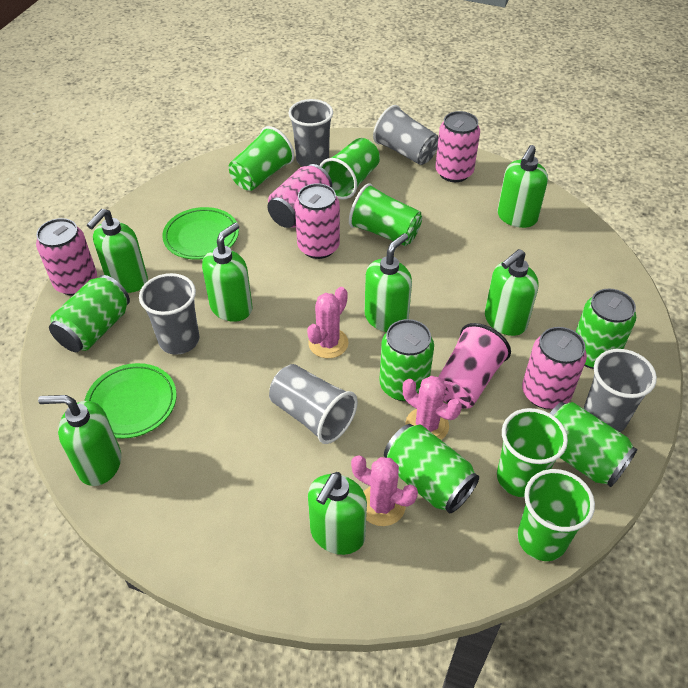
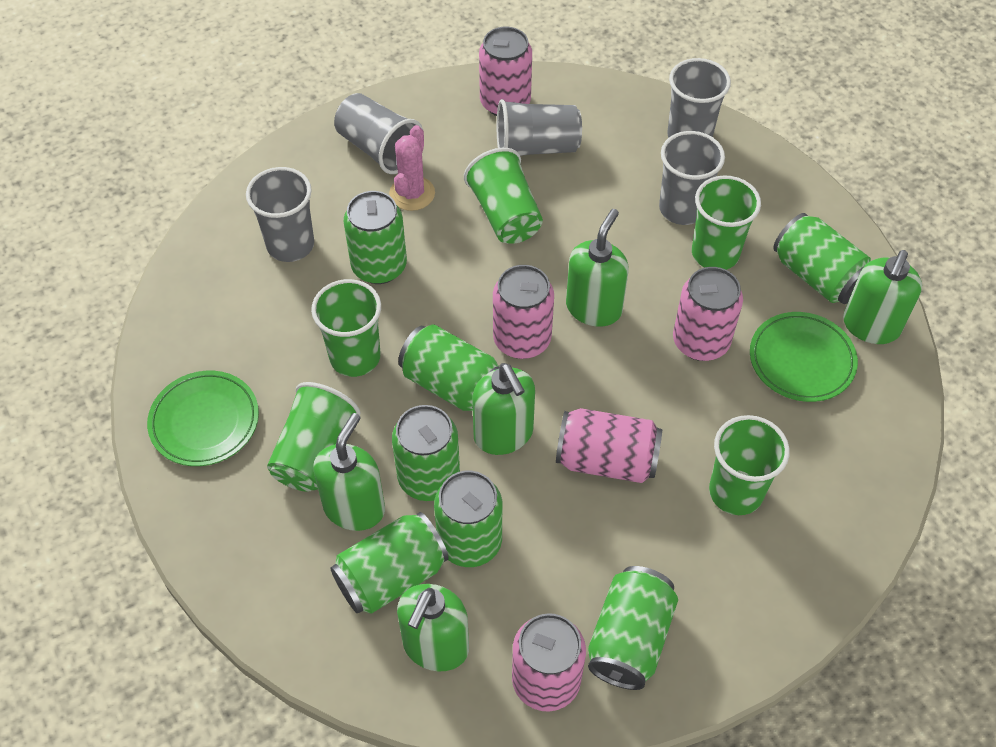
green can: [49,275,130,352] [379,319,434,401] [384,424,479,514] [550,402,638,487] [576,289,636,369] = 5 -> [330,512,449,614] [343,191,407,284] [392,405,460,501] [398,324,499,411] [434,471,502,567] [588,566,678,690] [773,213,871,304] = 7
green soap dispenser: [38,395,121,486] [87,209,148,293] [202,223,252,322] [308,472,367,555] [365,233,412,332] [485,249,539,336] [498,145,548,228] = 7 -> [313,413,385,531] [397,584,469,671] [472,363,535,455] [566,209,629,327] [843,250,922,344] = 5
pink cactus: [307,287,348,358] [351,456,418,526] [403,376,462,440] = 3 -> [389,125,435,211] = 1
pink cup: [438,323,511,409] = 1 -> none = 0

